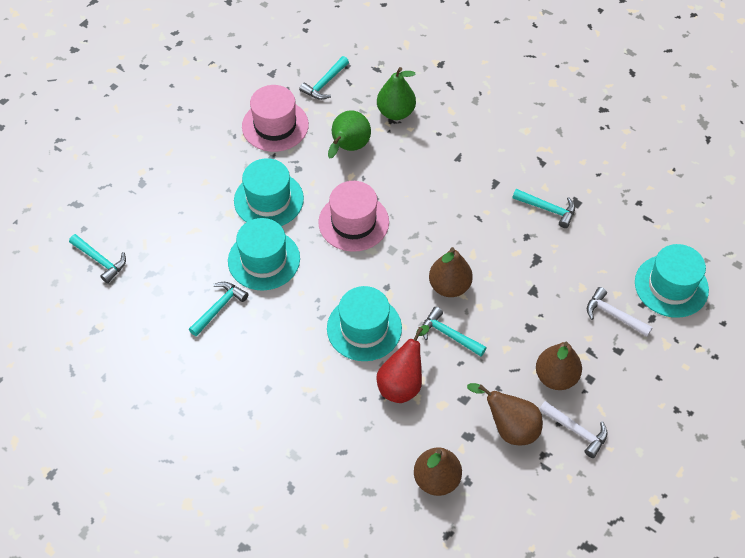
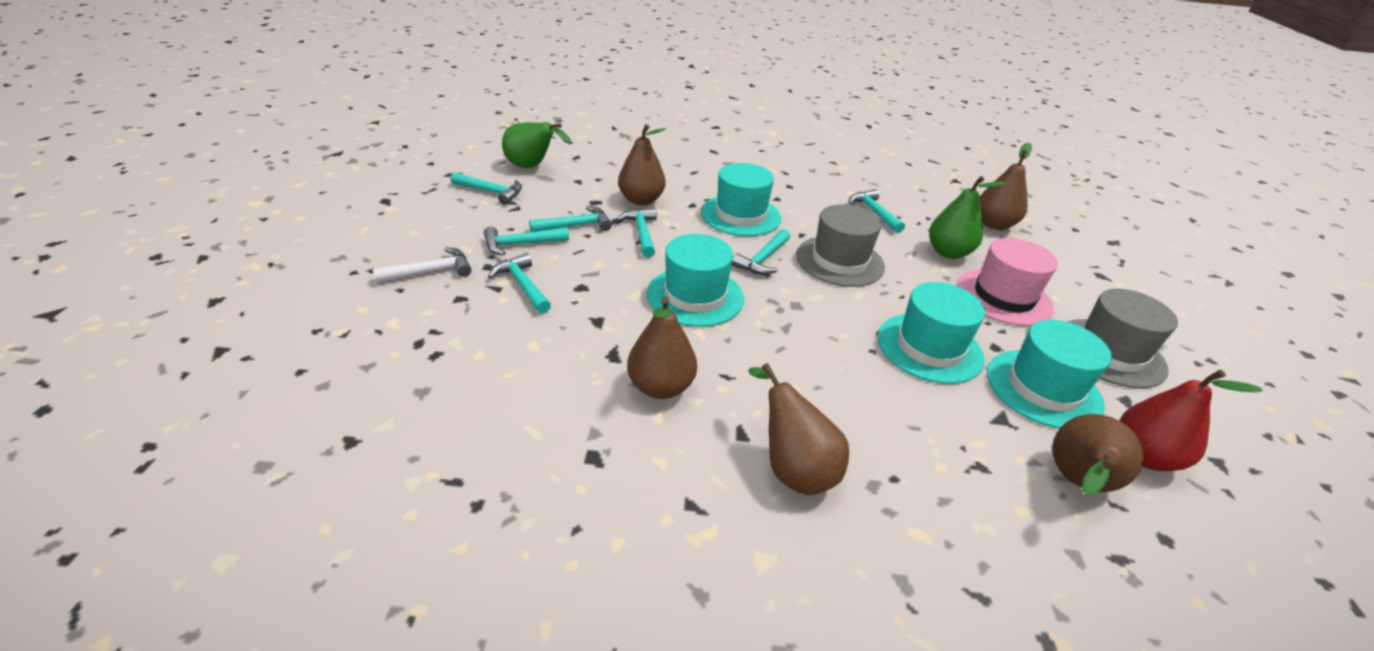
brown pear: [414,447,462,496] [429,247,473,297] [467,383,543,445] [536,342,582,390] = 4 -> [618,124,666,205] [627,296,697,399] [748,363,849,495] [980,143,1032,230] [1052,414,1144,496] = 5
grey hat: none = 0 -> [796,204,885,287] [1068,289,1178,388] = 2
pink hat: [242,85,309,152] [318,181,389,252] = 2 -> [956,238,1058,326] = 1
turquoise hammer: [69,234,126,283] [189,282,248,336] [299,56,349,100] [422,307,487,356] [512,189,575,228] = 5 -> [451,172,522,205] [484,226,569,255] [488,253,551,314] [529,206,612,232] [616,208,657,258] [732,229,790,275] [848,189,905,233] = 7
white hammer: [539,401,608,458] [587,287,653,337] = 2 -> [373,247,471,283] = 1

